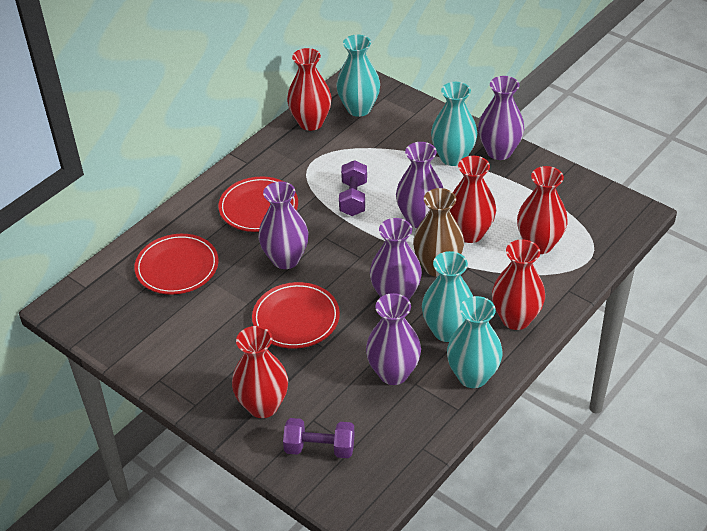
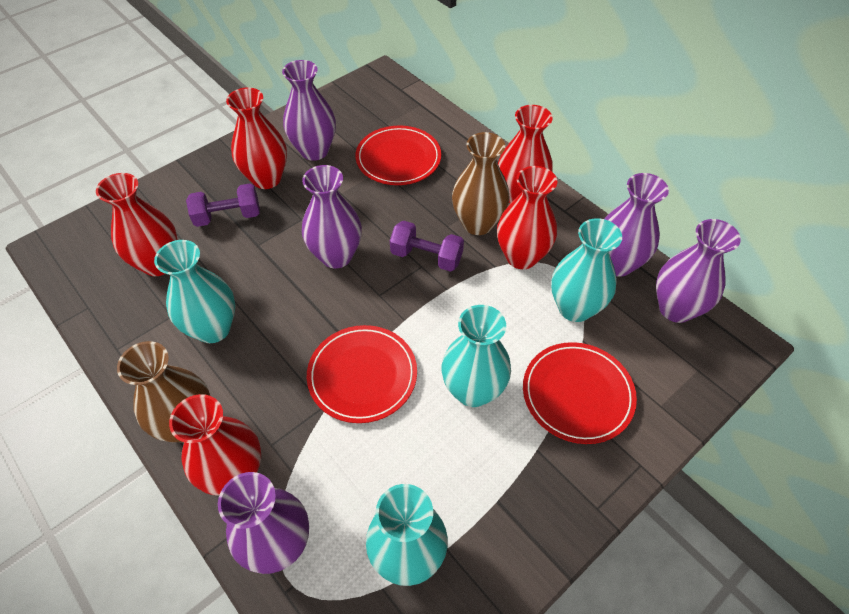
brown vase: [413,188,464,277] = 1 -> [117,341,210,443] [452,132,509,235] = 2

